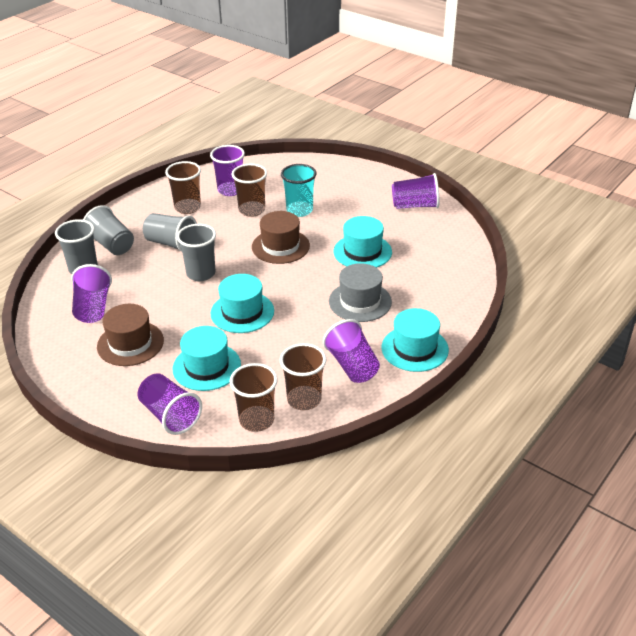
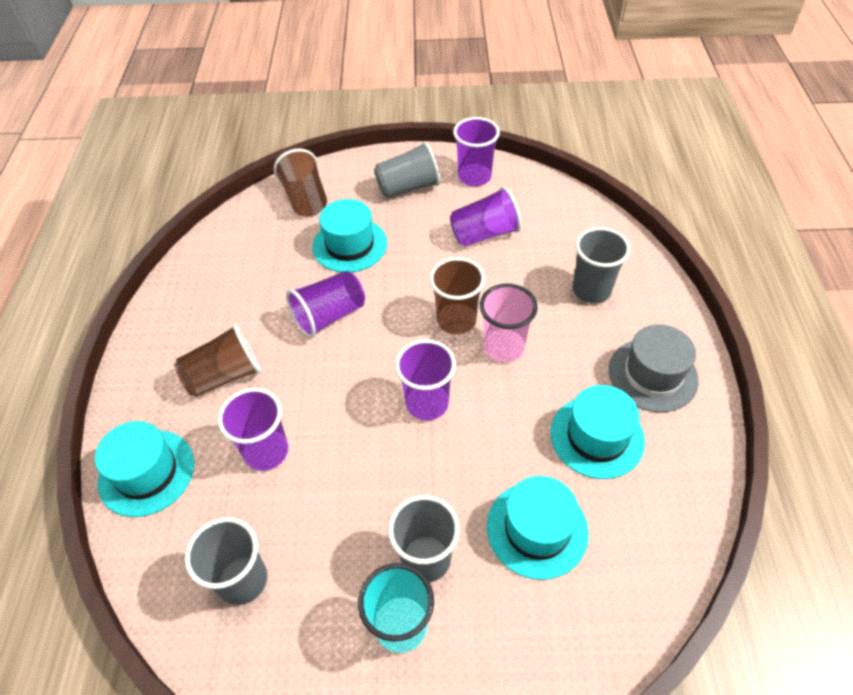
brown cup: [165,161,201,214] [230,363,278,432] [232,164,267,217] [280,343,327,410] = 4 -> [174,324,261,397] [274,148,327,216] [429,257,485,335] = 3
brown hat: [97,304,164,366] [252,211,310,264] = 2 -> none = 0
pink cup: none = 0 -> [480,284,538,362] = 1

